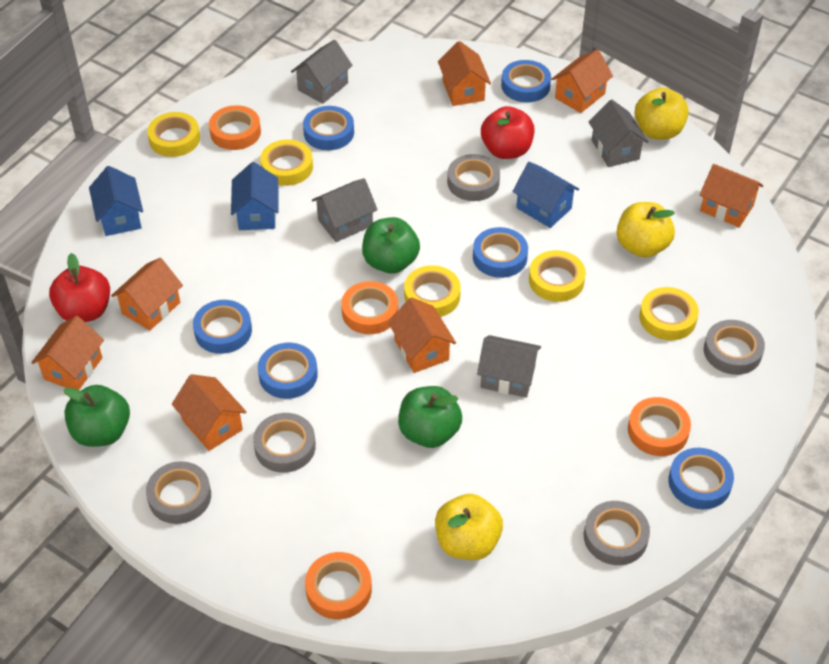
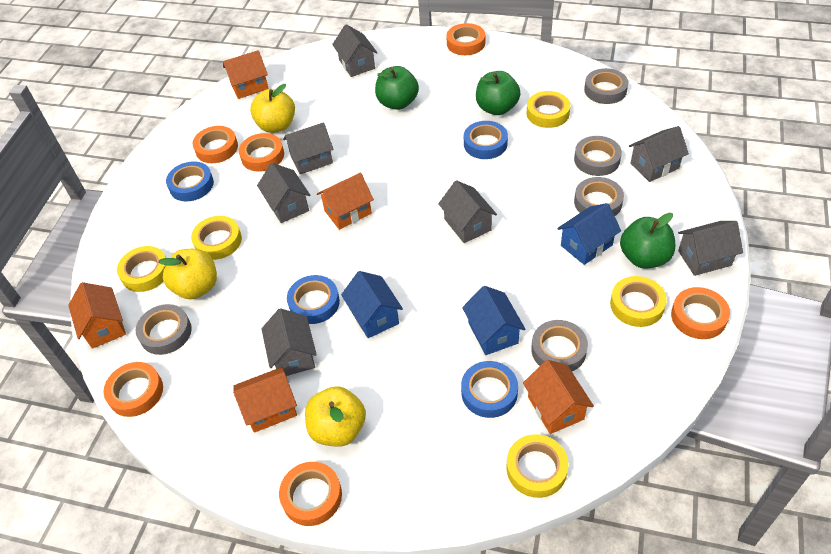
blue tape: [193,300,252,354] [258,343,318,399] [303,106,354,150] [473,227,528,278] [501,60,551,102] [668,448,734,509] = 6 -> [166,161,214,201] [287,275,340,324] [461,361,518,418] [464,121,508,159] = 4
grey house: [291,40,353,104] [312,178,378,242] [477,335,541,398] [588,100,649,167] = 4 -> [257,163,310,223] [261,308,317,376] [283,122,333,174] [332,24,378,77] [438,180,497,243] [629,126,689,182] [678,221,743,276] = 7
orange house: [31,316,104,390] [111,258,183,331] [172,374,246,451] [388,297,456,373] [438,41,491,106] [551,49,613,113] [699,164,763,227] = 7 -> [68,282,126,349] [223,50,269,99] [233,367,297,433] [317,173,374,230] [523,360,594,434] = 5
orange tape: [209,105,261,150] [305,552,372,620] [341,281,398,334] [628,397,691,456] = 4 -> [103,362,163,417] [193,126,238,163] [239,133,284,172] [279,462,342,526] [446,23,485,55] [671,287,730,339] = 6
red apple: [49,253,110,322] [481,106,534,159] = 2 -> none = 0

